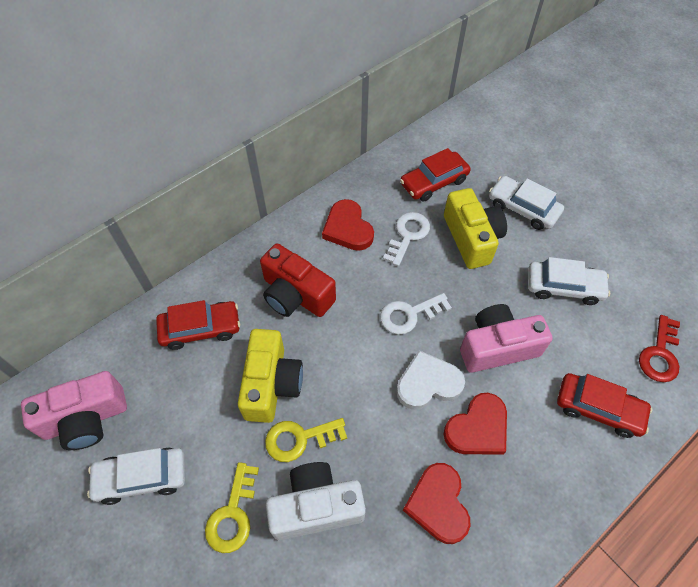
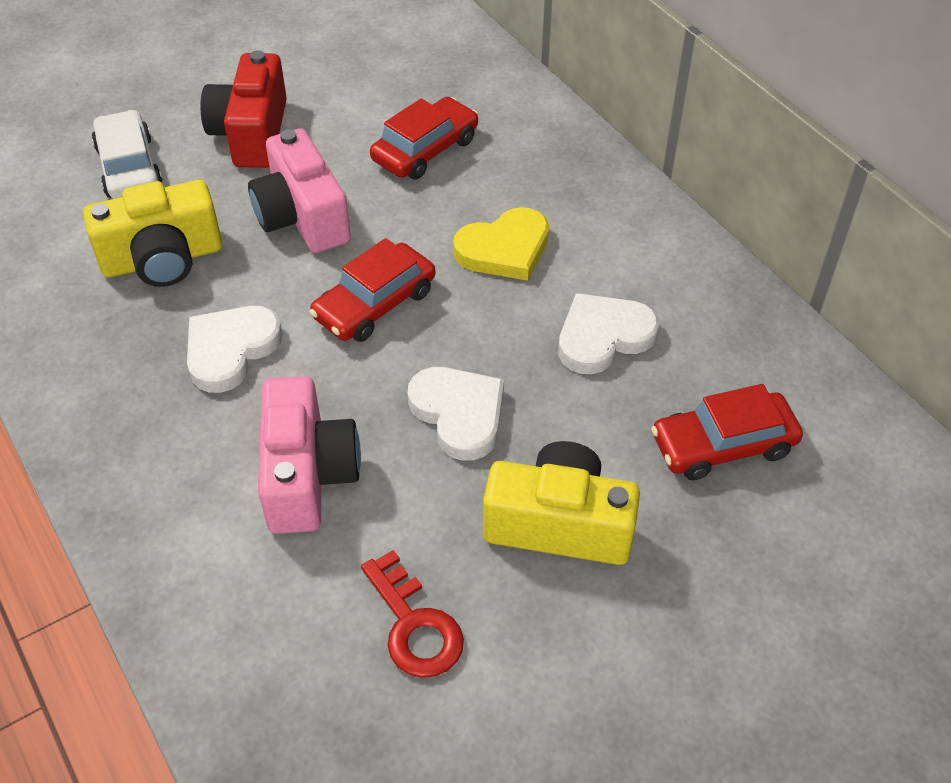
red heart: [322,199,374,251] [403,463,470,544] [444,393,507,455] = 3 -> none = 0
white camera: [266,462,366,540] = 1 -> none = 0
white car: [87,448,185,505] [489,176,564,230] [528,257,610,305] = 3 -> [92,110,163,199] = 1
white heart: [396,350,465,410] = 1 -> [187,306,282,393] [408,367,504,461] [558,293,659,374] = 3
white key: [380,293,452,334] [383,212,430,266] = 2 -> none = 0
yellow heart: none = 0 -> [453,207,549,281] = 1
yellow key: [205,462,259,553] [265,418,347,462] = 2 -> none = 0

